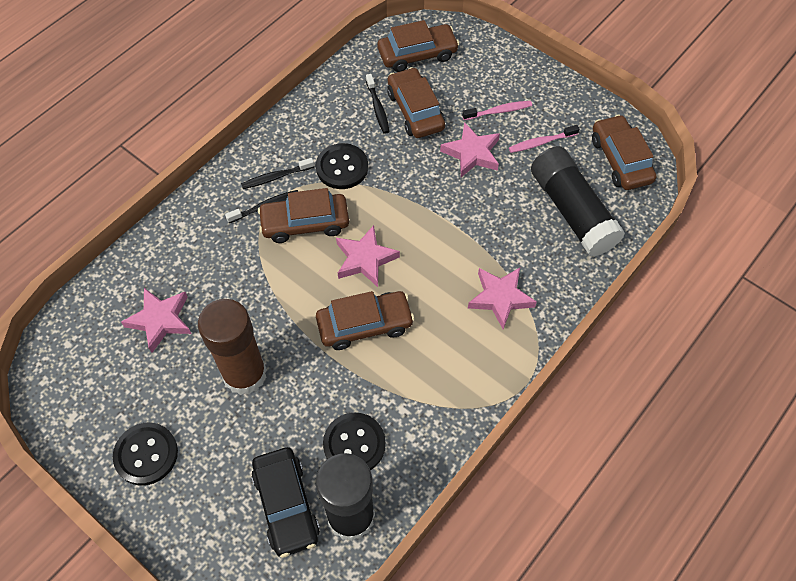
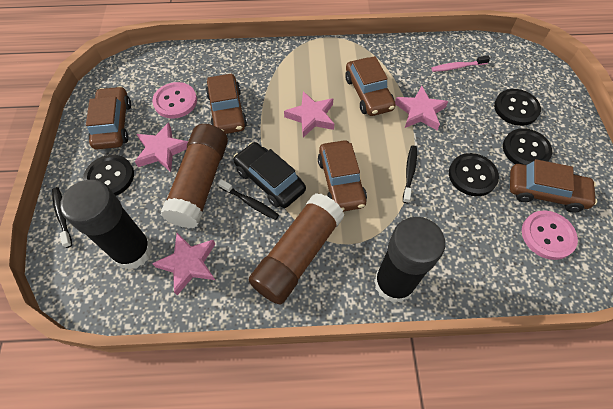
black button: [113,423,178,486] [316,143,368,189] [323,412,386,470] = 3 -> [83,155,134,196] [449,153,499,196] [494,89,541,126] [503,128,552,165] = 4
brown glue stick: [198,299,267,395] = 1 -> [161,124,228,228] [249,193,345,305] = 2
pink button: none = 0 -> [152,82,197,118] [522,210,578,260] = 2
pink toothbrush: [462,101,532,120] [509,125,579,153] = 2 -> [431,55,490,72] = 1

